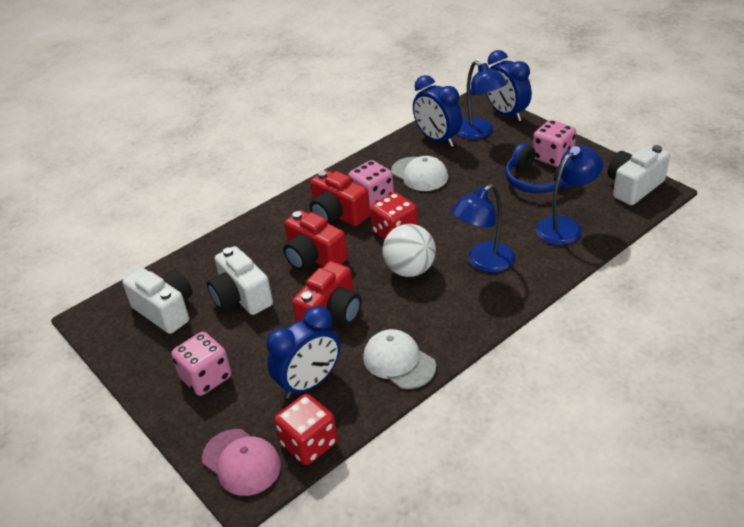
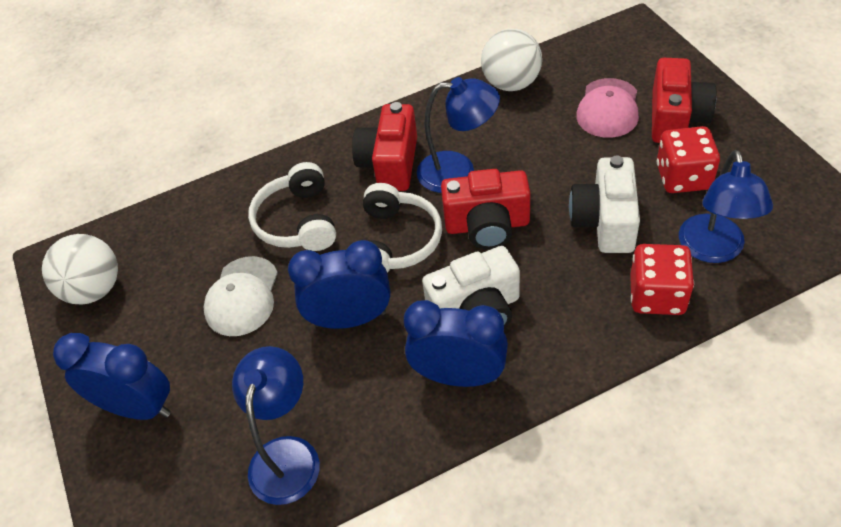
blue headphones: [505,143,572,193] = 1 -> none = 0
pink dice: [171,332,231,396] [348,160,394,207] [533,120,576,167] = 3 -> none = 0
white ball: [382,224,436,277] = 1 -> [42,234,118,304] [481,29,542,91] = 2
white camera: [122,268,193,334] [207,246,273,315] [608,145,670,205] = 3 -> [422,246,520,328] [569,156,640,253] = 2
white cap: [363,329,436,389] [391,156,448,191] = 2 -> [204,256,278,336] = 1
white headphones: none = 0 -> [248,162,336,251] [363,183,442,273] = 2

